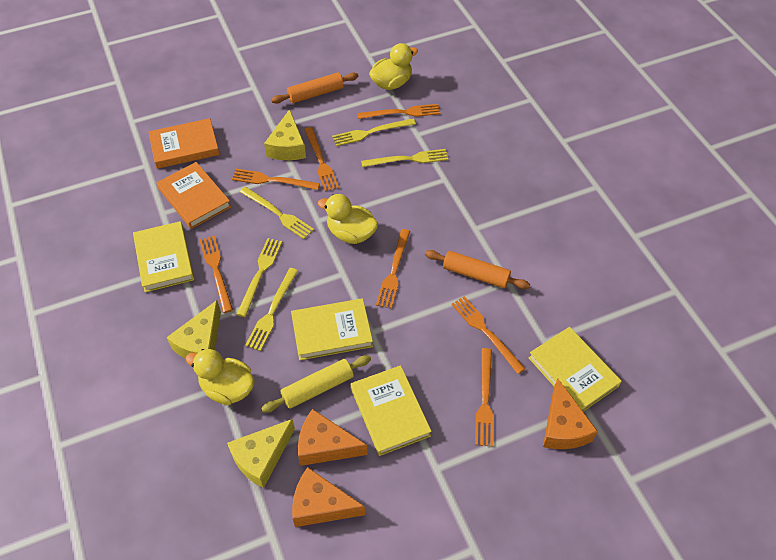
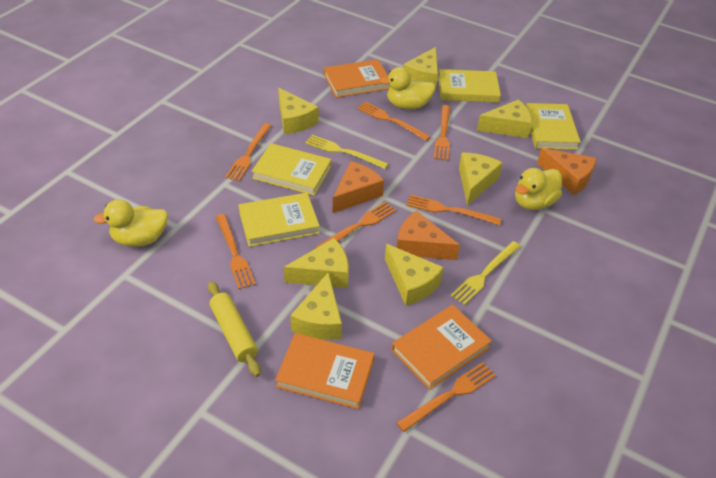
orange book: [149,118,220,169] [156,162,231,229] = 2 -> [275,333,375,409] [324,59,390,98] [391,305,492,390] = 3
orange rolling pin: [271,73,358,104] [425,250,530,289] = 2 -> none = 0
yellow cheese: [167,300,221,359] [227,419,295,488] [264,109,306,160] = 3 -> [278,88,319,134] [284,238,349,288] [290,272,342,340] [385,244,444,306] [403,47,438,89] [459,153,503,206] [477,99,532,138] = 7
yellow fork: [236,238,282,317] [240,187,314,239] [245,268,298,351] [332,119,416,146] [361,149,448,167] = 5 -> [305,135,388,169] [450,241,521,305] = 2

